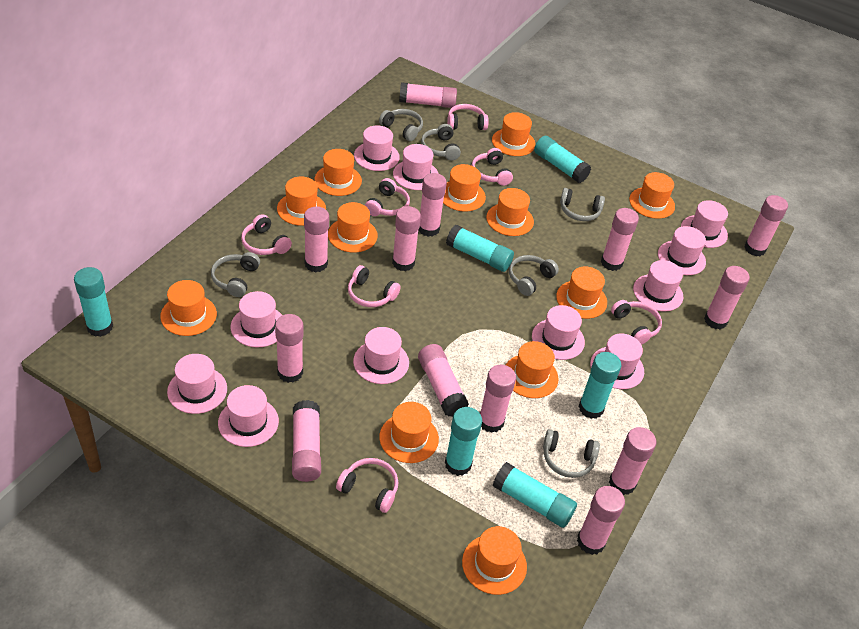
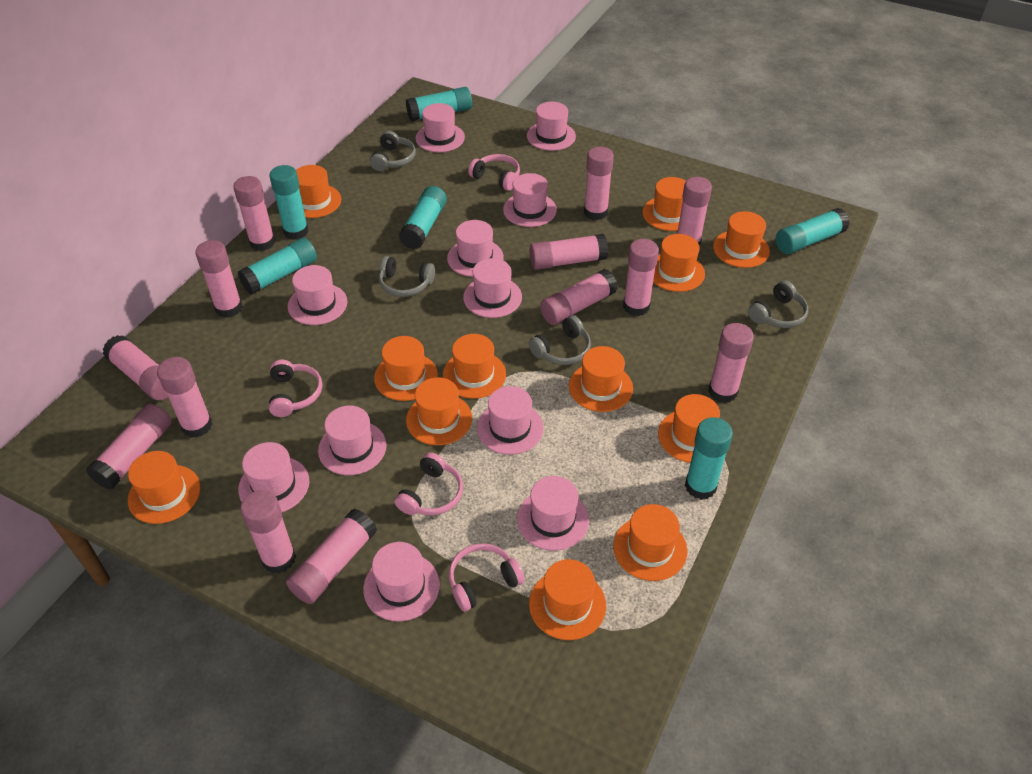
grey headphones: [211,252,260,297] [379,109,423,141] [421,124,461,160] [509,255,559,296] [543,429,600,478] [560,188,605,221] = 6 -> [370,131,416,171] [379,256,435,297] [528,315,591,365] [748,280,808,328] = 4
pink headphones: [241,214,292,255] [336,458,398,513] [348,265,401,307] [365,178,410,216] [447,104,489,130] [472,148,513,186] [611,300,662,345] = 7 -> [269,360,322,417] [394,452,463,516] [449,543,525,612] [468,154,520,191] = 4

